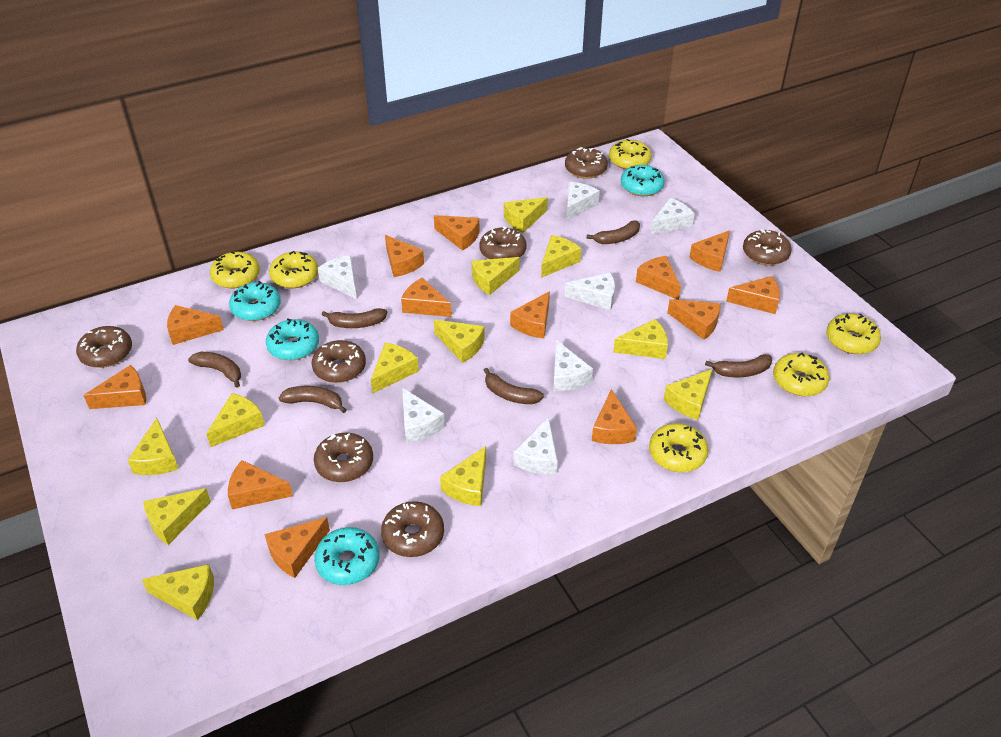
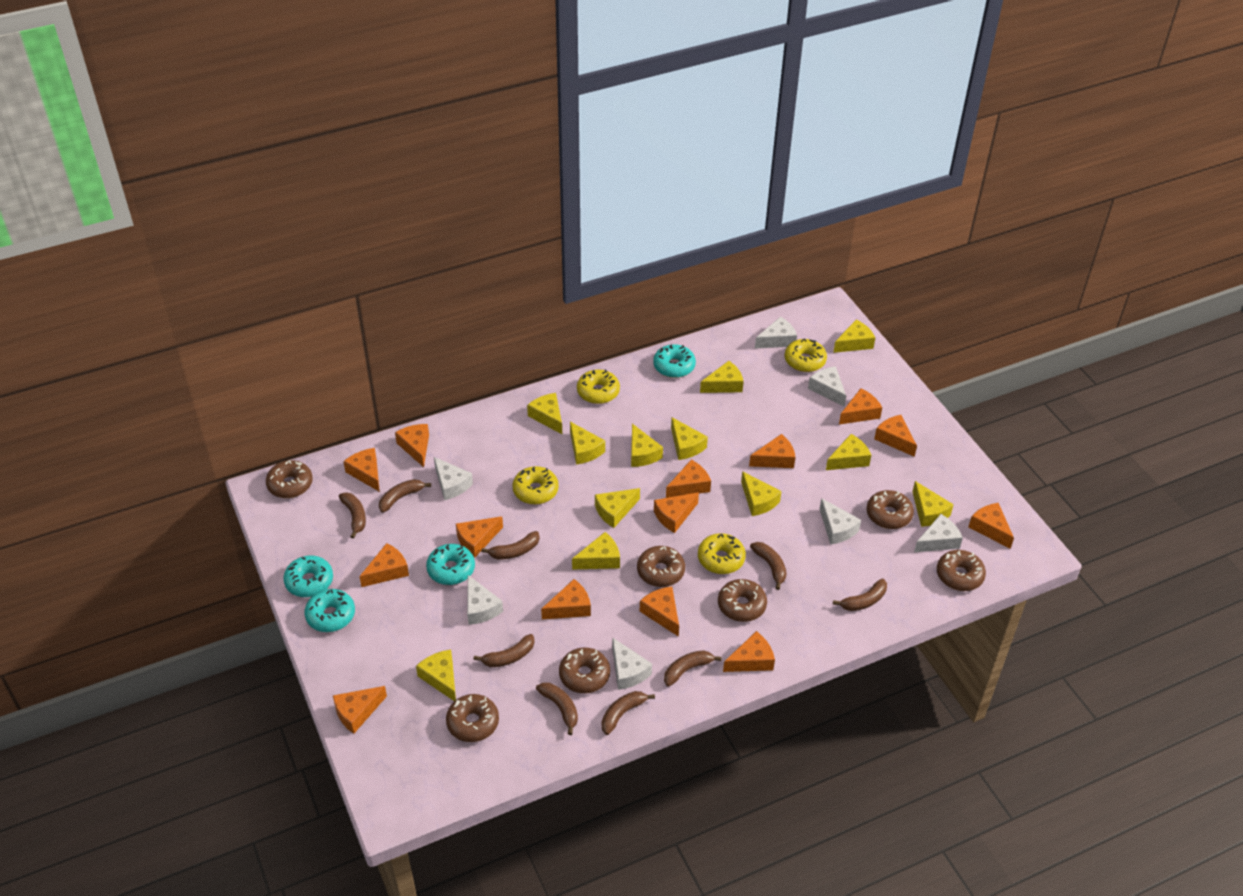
brown banana: [188,352,241,388] [279,386,346,413] [322,308,387,328] [484,368,544,404] [586,220,640,244] [705,354,772,377] = 6 -> [339,492,366,539] [379,479,431,513] [474,634,535,667] [481,531,540,560] [536,683,578,735] [602,691,655,735] [664,650,722,687] [750,542,786,590] [833,579,887,611] = 9
orange cheese: [83,365,146,409] [167,305,224,345] [228,460,293,509] [264,517,330,578] [385,235,424,277] [401,278,452,317] [434,215,480,251] [510,291,550,339] [592,389,637,444] [636,256,681,300] [667,299,721,340] [689,230,730,272] [726,276,780,314] = 13 -> [333,686,387,734] [343,448,380,492] [359,543,409,587] [395,424,429,467] [456,516,503,557] [541,579,591,619] [640,586,679,637] [654,492,699,533] [666,459,711,498] [723,631,775,672] [749,434,795,468] [839,388,882,424] [874,415,917,457] [969,503,1014,549] = 14
yellow donut: [210,251,260,289] [269,251,318,288] [609,139,652,169] [649,423,709,472] [773,352,830,396] [826,313,881,354] = 6 -> [512,466,559,505] [577,369,620,404] [698,533,746,574] [785,338,827,372] = 4

